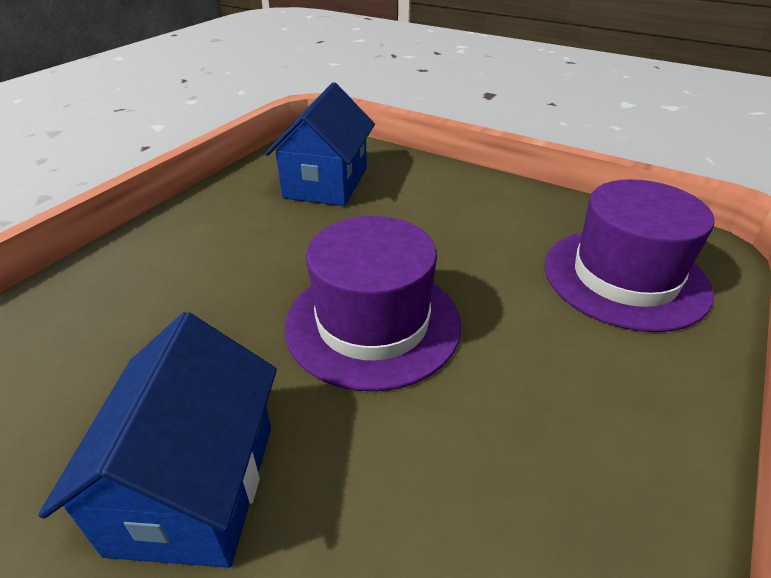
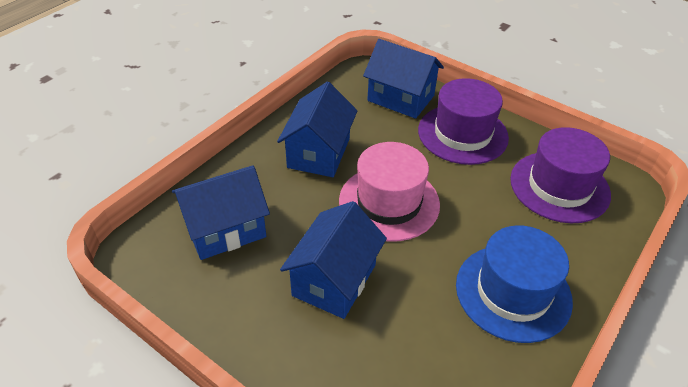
blue hat: none = 0 -> [456,225,573,343] = 1
blue house: [38,312,277,568] [265,82,375,206] = 2 -> [172,166,270,260] [277,82,358,177] [280,201,387,319] [363,39,444,119] = 4
pink hat: none = 0 -> [339,142,440,242] = 1

